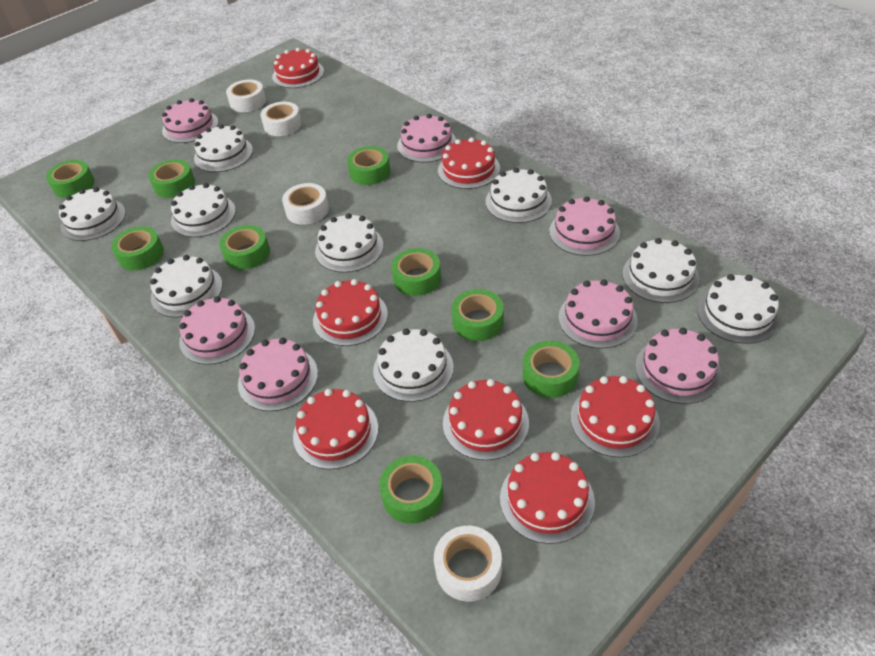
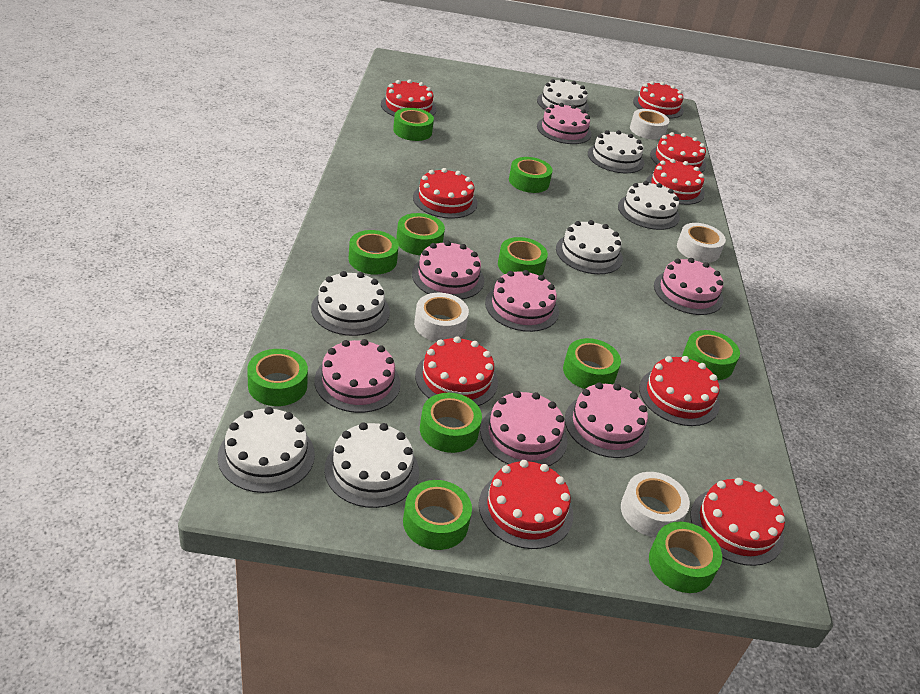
green tape: [46,160,95,198] [111,226,164,270] [148,159,195,198] [219,225,270,270] [347,146,391,185] [379,456,444,524] [391,248,441,296] [451,289,504,341] [522,341,579,398] = 9 -> [247,349,308,406] [349,230,399,275] [393,108,434,141] [396,213,445,255] [403,480,472,550] [420,393,482,453] [498,237,548,275] [509,157,552,193] [563,338,621,389] [649,522,722,593] [682,330,740,380] = 11
red cake: [272,48,324,88] [293,389,378,469] [313,279,388,346] [438,137,500,189] [443,379,529,460] [500,452,595,544] [571,376,660,458] = 7 -> [381,79,437,116] [413,168,478,219] [415,336,498,406] [479,460,573,549] [633,81,684,119] [639,356,720,426] [646,159,705,205] [650,132,706,173] [691,478,785,566] = 9
white cake: [59,187,126,241] [150,255,222,318] [171,183,236,237] [194,124,253,172] [315,213,383,273] [373,328,454,402] [486,168,552,223] [622,238,699,303] [697,274,780,344] = 9 -> [218,407,315,493] [311,271,390,336] [324,422,419,508] [537,78,589,113] [556,220,623,274] [588,130,644,173] [618,181,680,230] = 7

